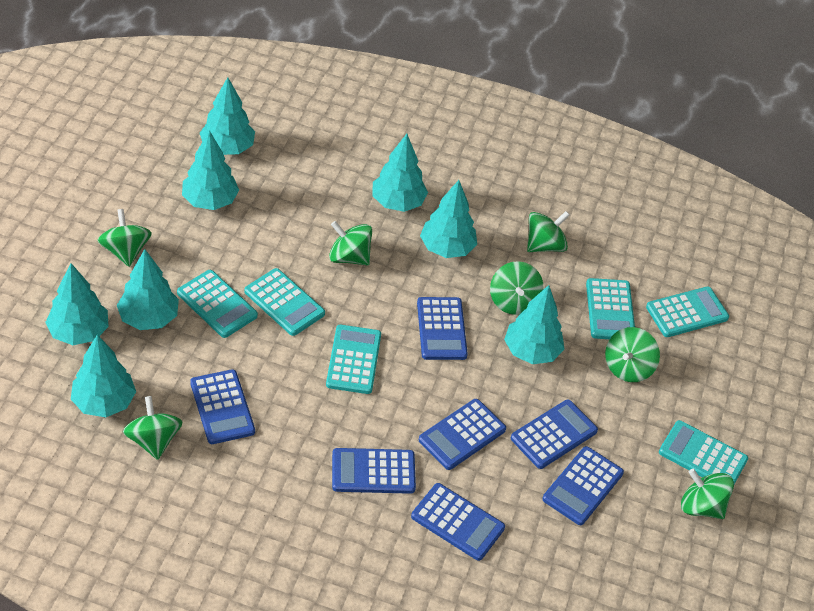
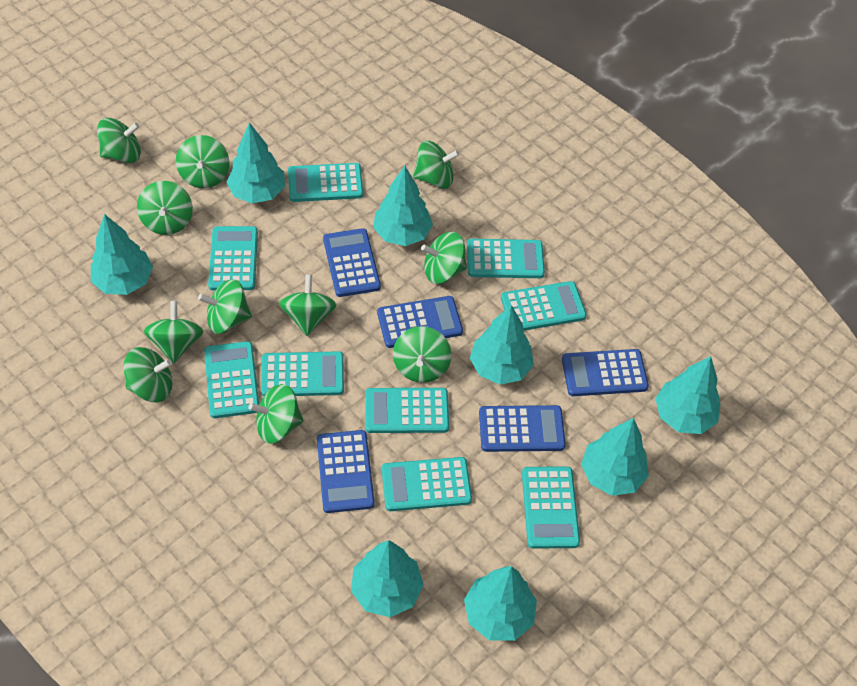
blue calculator: [190,369,255,444] [332,448,416,494] [411,483,505,561] [417,297,468,360] [419,399,506,470] [511,399,598,469] [542,446,624,525] = 7 -> [317,430,375,513] [323,228,381,297] [377,296,463,348] [479,405,566,452] [562,349,649,396] = 5
green spinning top: [97,209,152,267] [123,396,183,460] [329,221,372,265] [490,261,544,315] [527,211,570,252] [605,327,660,382] [681,469,734,519] = 7 -> [97,118,141,163] [124,347,172,402] [137,181,193,235] [144,301,203,364] [176,135,229,188] [198,279,252,334] [248,384,304,444] [279,274,337,336] [393,326,451,383] [413,141,460,189] [421,232,467,284] = 11
turquoise calculator: [177,270,258,338] [244,268,325,336] [326,325,381,394] [586,278,635,339] [646,287,729,337] [659,420,748,484] = 6 -> [204,341,259,418] [208,226,258,291] [261,351,344,396] [288,163,363,202] [365,388,449,433] [382,457,472,511] [467,239,545,278] [501,281,587,331] [522,467,580,549] = 9

